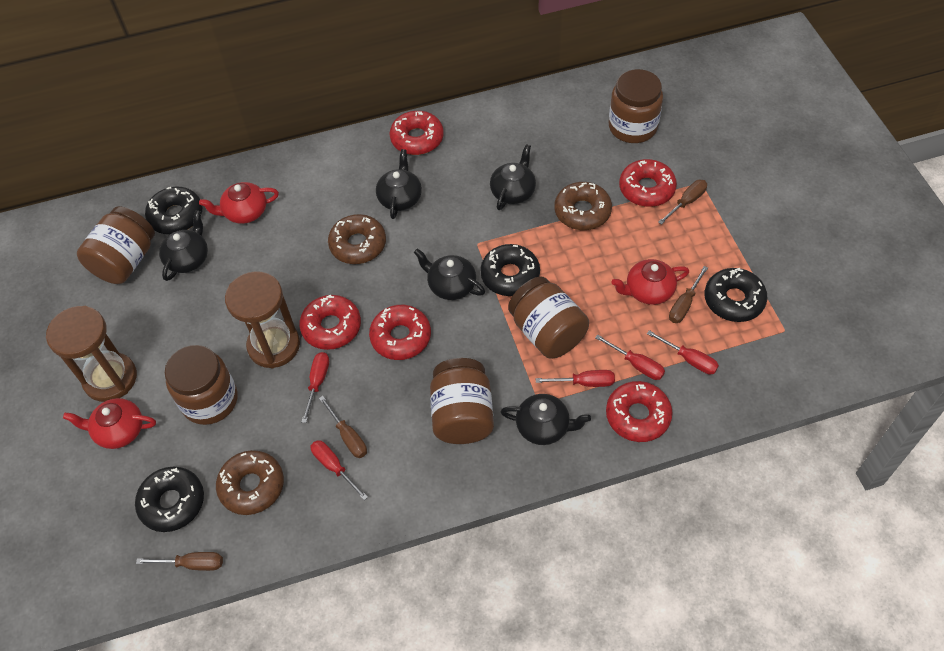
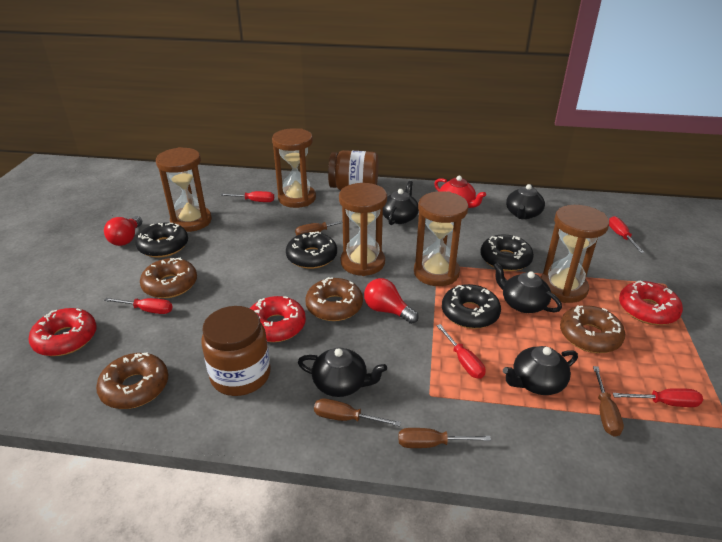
brown donut: [216,450,284,515] [328,214,386,264] [554,182,612,230] = 3 -> [96,352,168,409] [140,258,197,298] [305,277,363,321] [560,305,625,353] = 4
brown hourglass: [46,306,137,402] [225,271,300,368] = 2 -> [156,147,212,232] [272,128,316,208] [339,183,387,276] [414,191,468,286] [540,205,609,303] = 5
brown jar: [77,206,155,284] [165,345,238,425] [430,358,494,444] [508,276,589,359] [609,69,663,143] = 5 -> [201,306,271,396] [328,150,378,190] = 2
red donut: [299,295,361,350] [369,305,431,360] [390,111,444,155] [606,381,673,442] [619,159,677,207] = 5 -> [29,308,97,356] [250,296,306,342] [619,281,683,325] = 3
red light bulb: none = 0 -> [104,216,142,246] [364,278,419,324] = 2
red teapot: [63,398,156,449] [199,182,279,224] [611,259,689,305] = 3 -> [434,176,486,208] = 1

